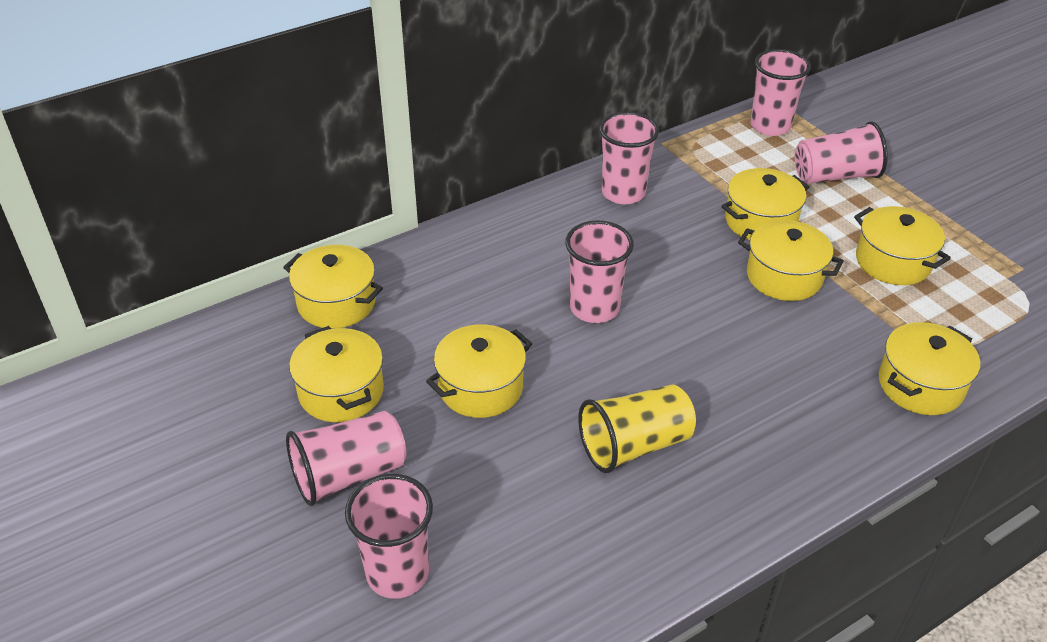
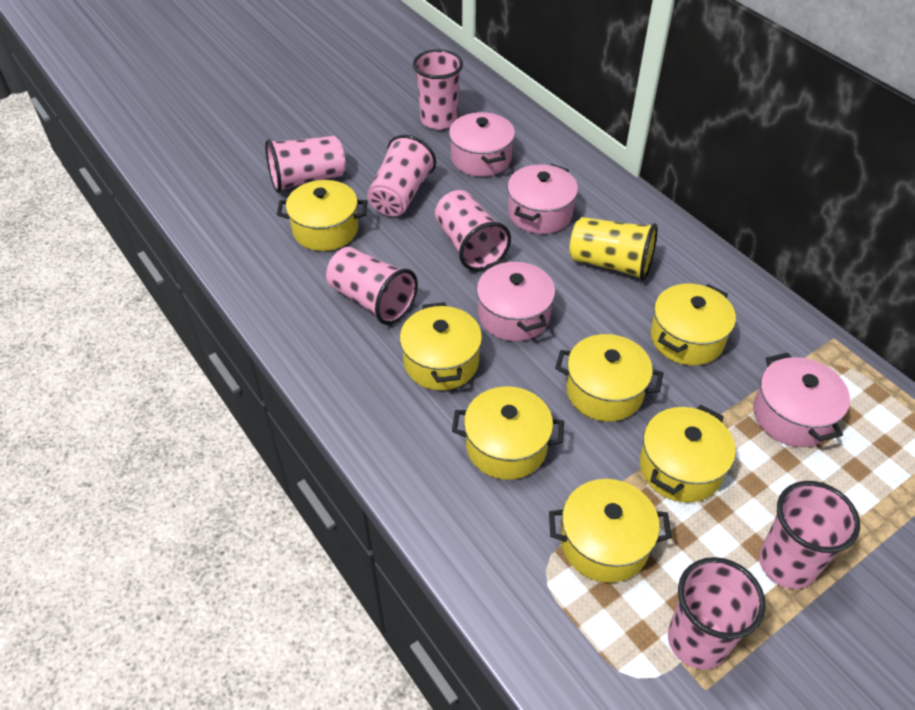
pink cup: [286,411,406,506] [345,474,433,599] [565,220,634,323] [599,112,659,204] [750,49,811,136] [795,121,888,184] = 6 -> [265,136,346,193] [326,247,418,325] [367,135,436,216] [413,49,463,130] [435,190,511,271] [668,557,766,670] [759,481,860,589] = 7
pink pot: none = 0 -> [449,111,515,177] [476,259,555,341] [507,164,578,234] [753,353,850,447] = 4

